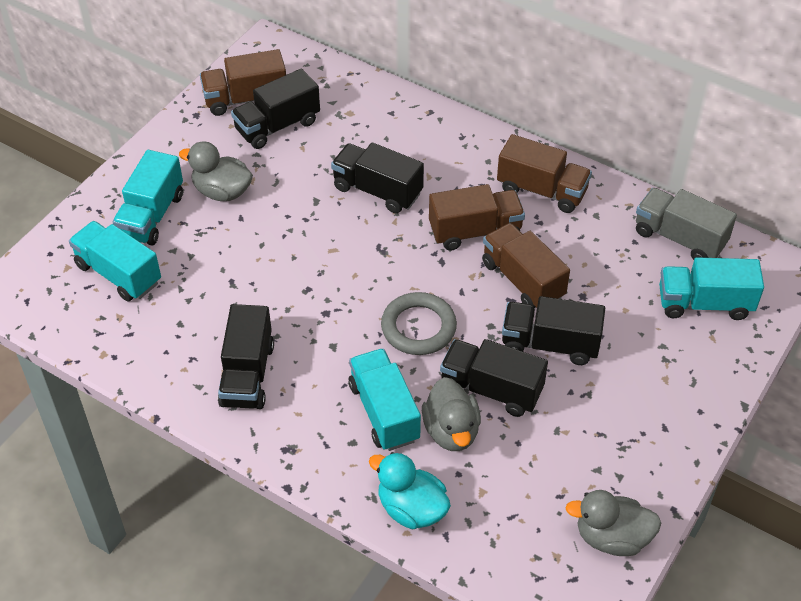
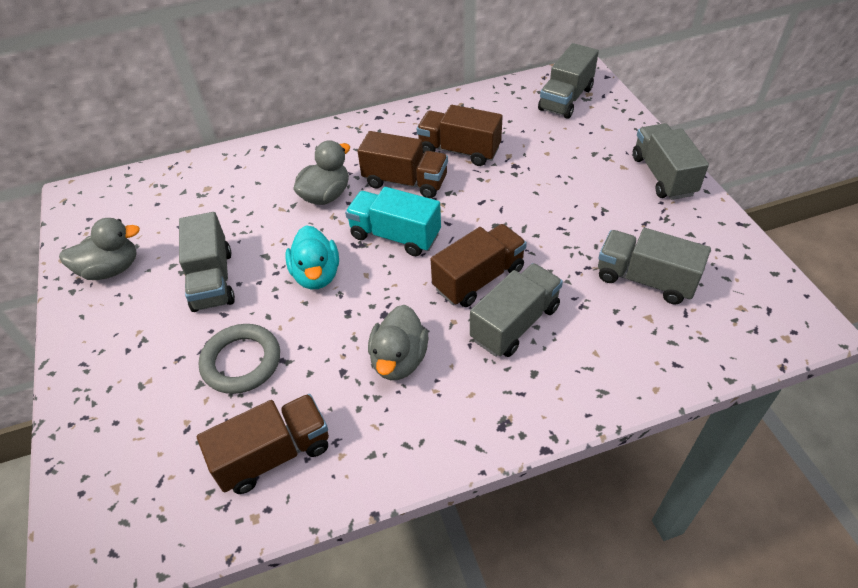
black truck: [218,304,274,409] [231,69,320,149] [331,143,424,213] [440,339,548,417] [502,296,605,365] = 5 -> none = 0
grey truck: [636,188,737,260] = 1 -> [179,212,235,312] [470,263,563,357] [538,43,599,119] [598,228,711,304] [633,123,709,200] = 5
turquoise truck: [69,221,161,302] [113,150,183,246] [349,348,421,451] [659,257,764,320] = 4 -> [345,187,441,256] = 1

